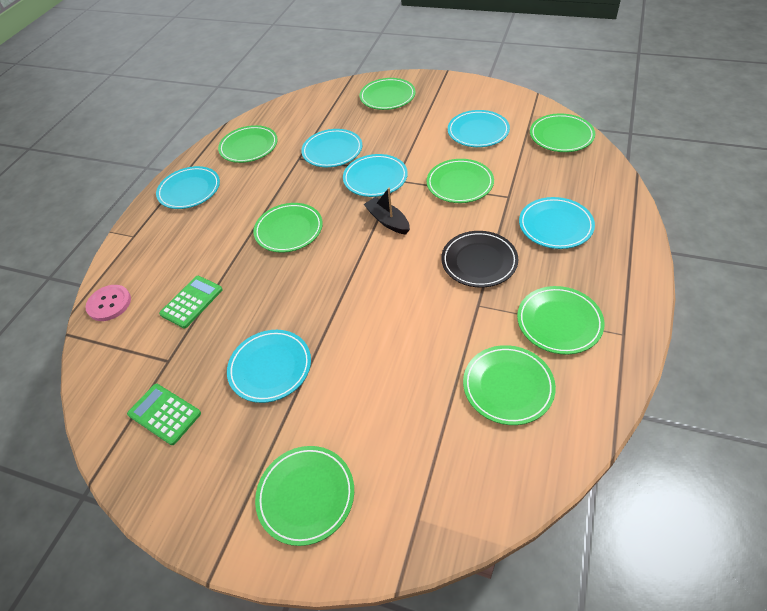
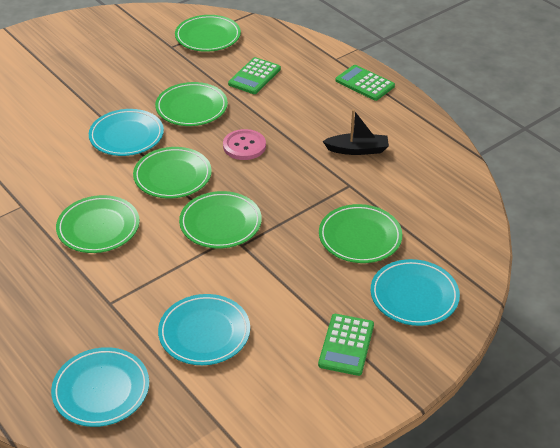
black plate: [441,231,518,287] = 1 -> none = 0
green calculator: [127,384,201,445] [159,276,223,328] = 2 -> [228,57,281,94] [318,314,374,376] [335,65,395,101] = 3
green plate: [218,125,278,163] [253,203,323,252] [255,446,354,546] [360,78,416,110] [427,159,494,203] [463,345,556,425] [517,286,605,355] [530,114,595,152] = 8 -> [56,195,140,253] [133,147,212,198] [155,82,228,126] [175,15,241,52] [179,191,262,248] [319,204,402,263] = 6
turquoise plate: [156,166,220,209] [227,330,311,403] [301,129,362,167] [343,154,408,197] [448,110,510,147] [519,197,595,249] = 6 -> [51,347,149,427] [89,109,164,156] [158,294,250,365] [371,259,460,326] = 4

